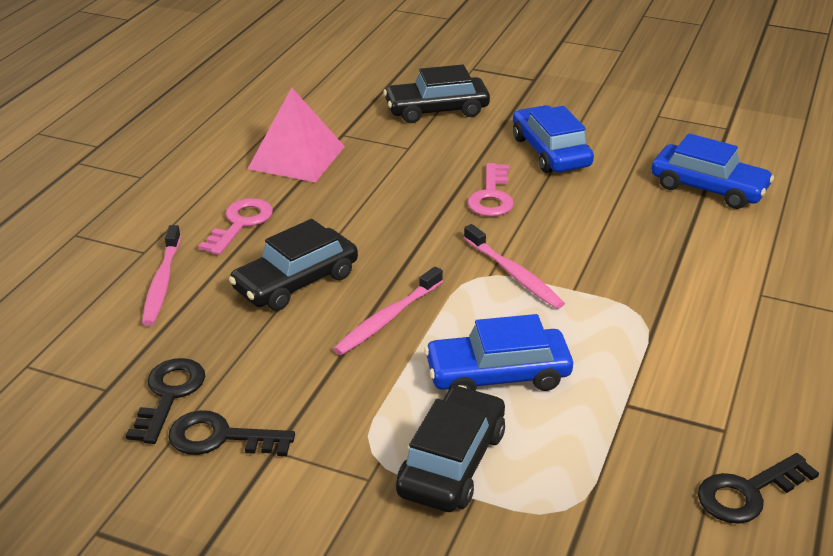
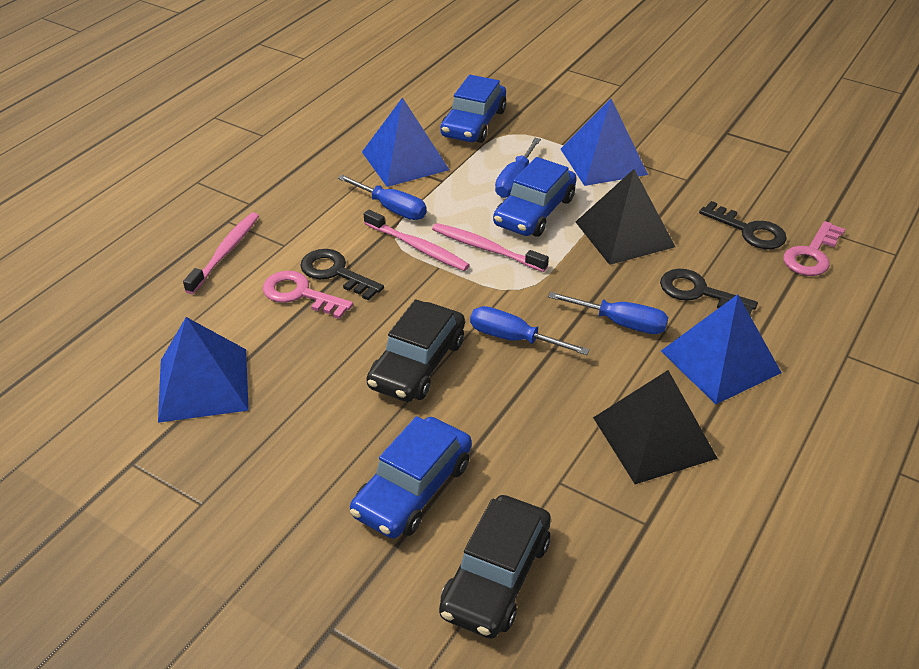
black car: [229,219,358,311] [383,65,490,123] [396,385,505,512] = 3 -> [367,299,465,402] [439,495,551,639] = 2
black pyramid: none = 0 -> [576,169,675,265] [593,370,718,484] = 2
blue pyramid: none = 0 -> [158,317,249,423] [362,97,450,187] [561,99,648,186] [661,294,782,404] = 4
blue screwdriver: none = 0 -> [338,175,427,220] [470,306,590,355] [495,138,541,198] [548,292,668,334] = 4
pink pyramid: [248,87,345,183] = 1 -> none = 0

